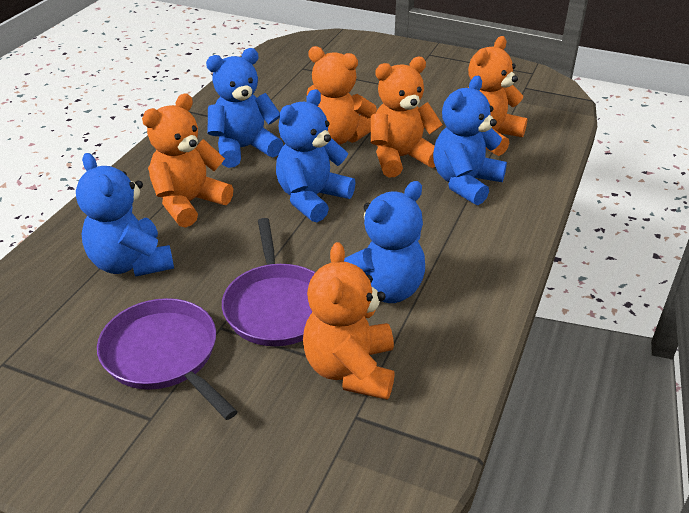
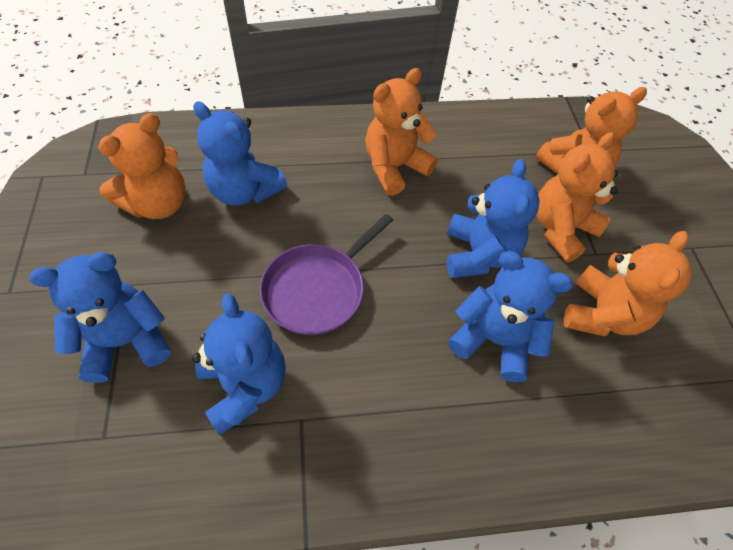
purple pan: [97,298,238,420] [222,218,316,346] = 2 -> [260,214,393,335] = 1

